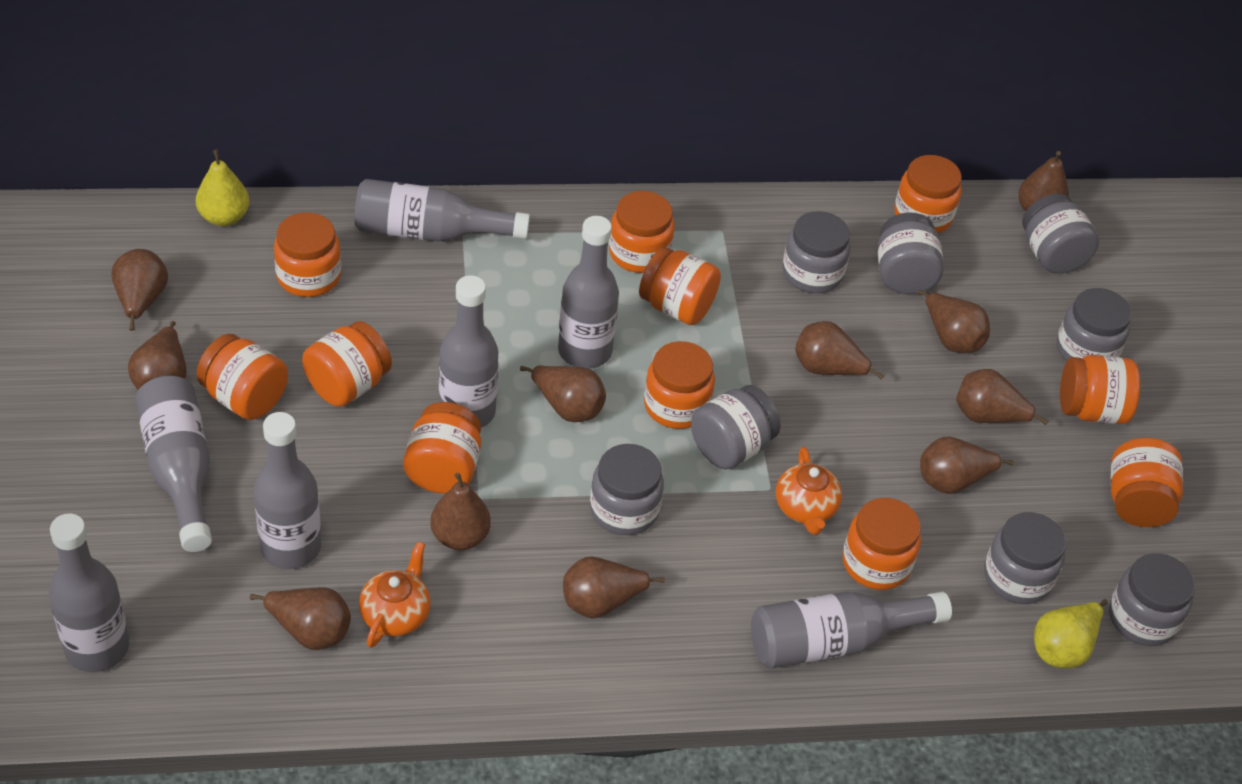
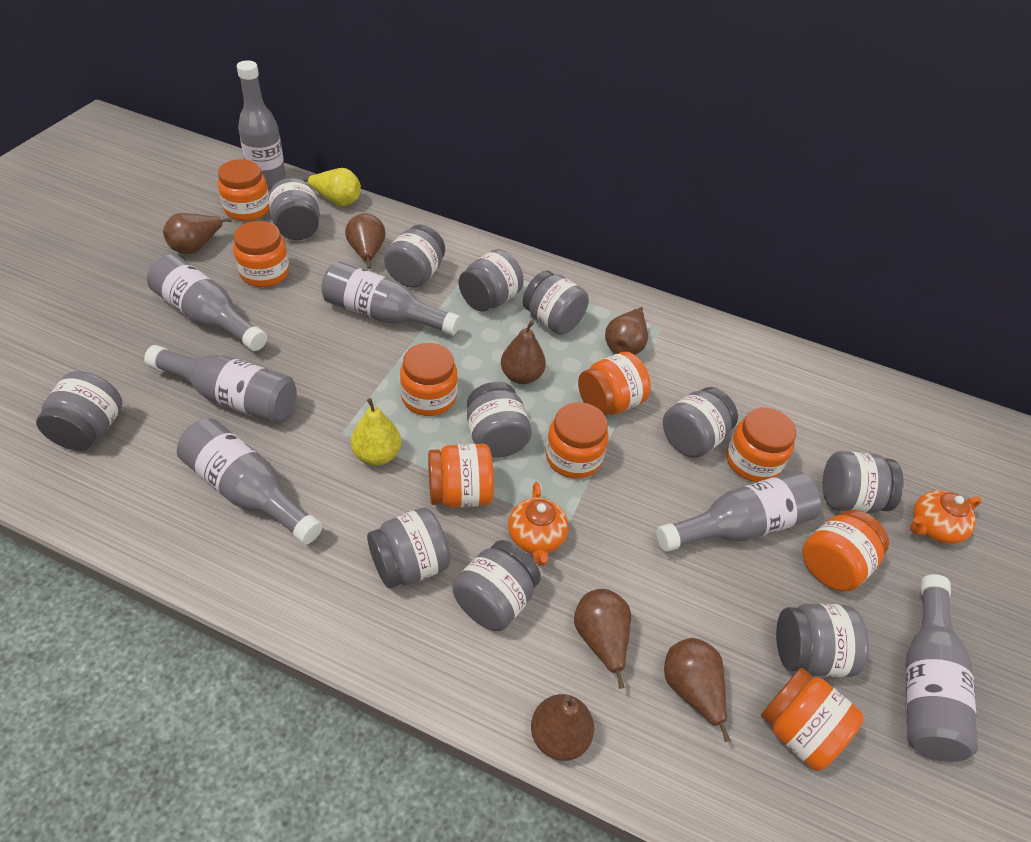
brown pear: [111,249,168,331] [128,321,186,390] [250,587,351,650] [430,473,491,550] [520,365,606,422] [563,556,665,618] [795,321,884,380] [917,290,990,353] [920,437,1014,494] [956,369,1049,425] [1018,151,1069,212] = 11 -> [163,213,232,254] [345,213,385,269] [501,321,546,384] [531,694,594,761] [574,589,631,689] [605,307,648,355] [664,638,730,742] = 7
grey jar: [590,444,664,535] [691,385,781,470] [782,211,850,293] [877,212,944,294] [984,512,1066,604] [1022,193,1099,273] [1057,288,1132,361] [1109,553,1195,646] = 8 -> [36,371,122,451] [268,178,320,240] [367,508,451,588] [384,225,445,288] [453,540,541,631] [459,249,524,312] [467,382,532,458] [523,271,589,335] [663,387,738,458] [776,604,869,677] [823,451,904,514] = 11
orange jar: [196,334,288,420] [274,212,341,297] [302,321,392,407] [403,402,481,494] [609,191,675,273] [639,247,721,325] [644,341,715,429] [843,498,921,590] [894,155,962,233] [1060,355,1140,424] [1111,438,1183,527] = 11 -> [218,159,270,221] [233,221,289,287] [400,343,457,416] [428,444,494,508] [546,402,608,479] [578,352,651,415] [726,407,796,482] [761,668,864,771] [802,510,889,592] = 9

